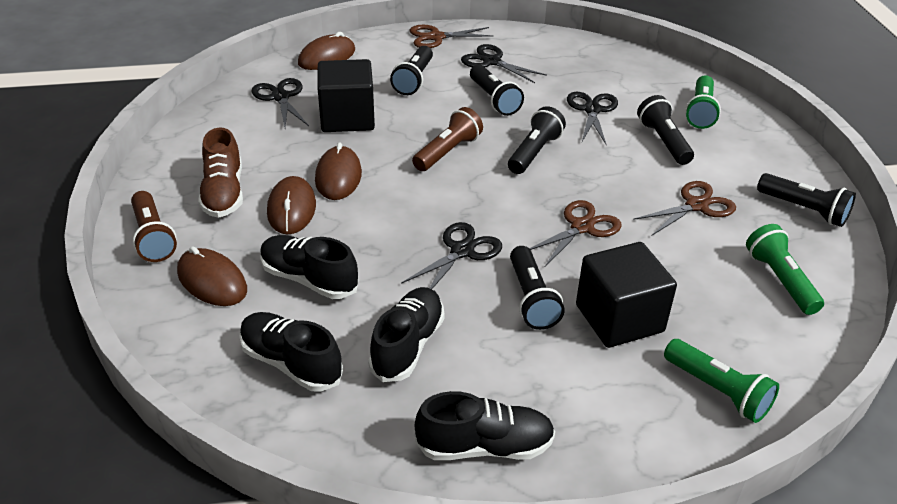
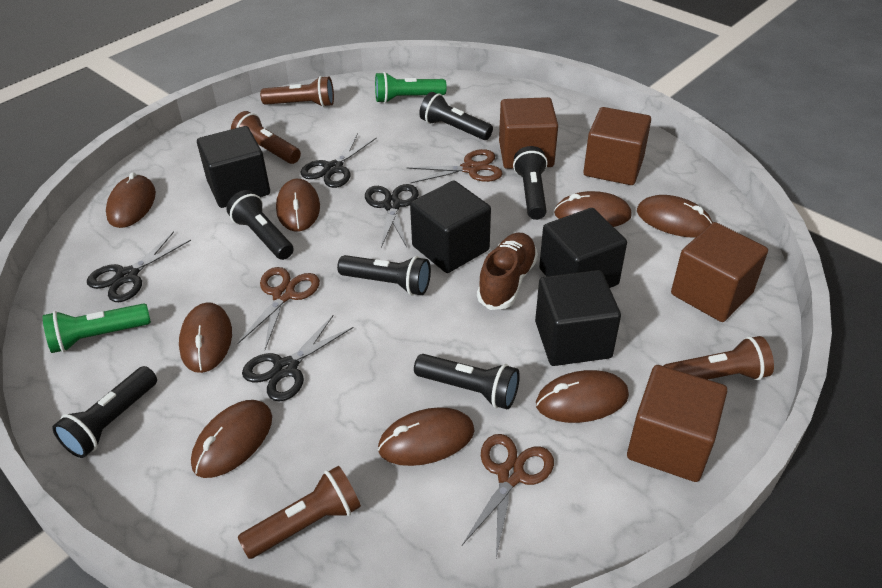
black cube: [318,59,375,132] [576,242,677,348] = 2 -> [197,126,270,208] [410,180,491,273] [535,270,621,366] [539,208,627,288] = 4
black shoe: [239,312,343,392] [260,235,358,299] [368,287,445,382] [415,391,555,460] = 4 -> none = 0
brown cube: none = 0 -> [499,97,558,169] [584,107,651,185] [627,365,727,482] [671,222,768,322] = 4
brown flashlight: [131,191,177,262] [412,107,483,171] = 2 -> [231,111,301,164] [238,466,361,559] [260,76,334,107] [664,336,774,380] = 4
brown mouse: [177,246,247,306] [267,176,316,234] [298,32,355,70] [315,142,362,200] = 4 -> [106,172,156,228] [179,302,232,373] [191,400,272,478] [276,179,320,232] [378,407,474,466] [536,370,629,423] [554,191,632,227] [637,195,713,238] = 8
green flashlight: [664,339,779,423] [685,75,721,129] [746,224,824,315] = 3 -> [43,303,151,353] [375,72,447,103] = 2

